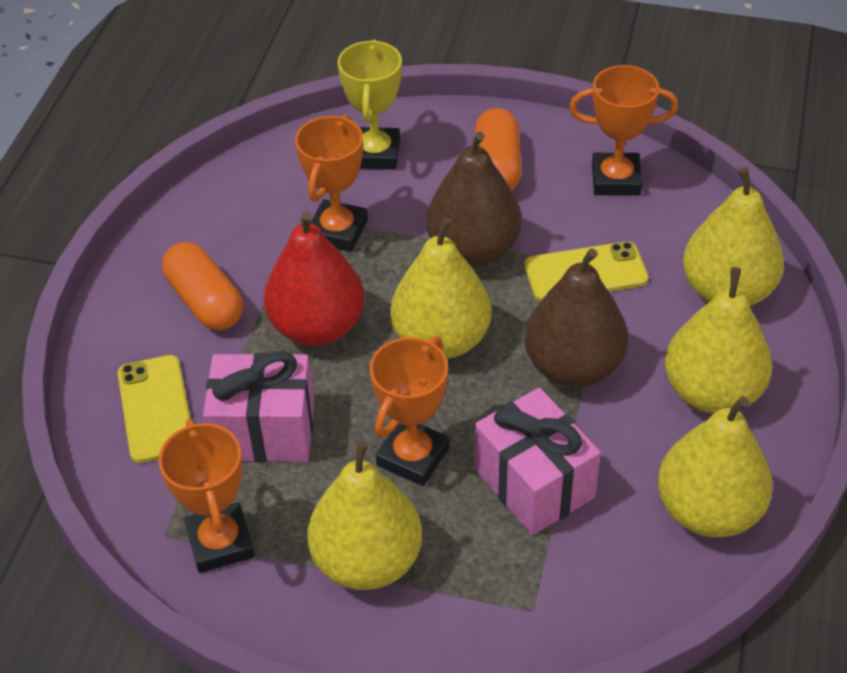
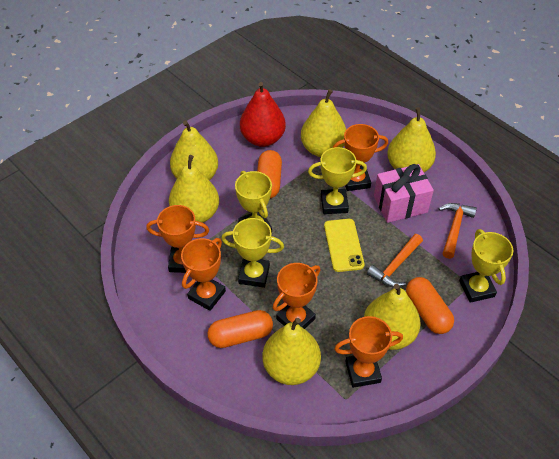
brown pear: [426,132,522,266] [525,248,628,387] = 2 -> none = 0
orange capsule: [162,242,243,331] [475,108,522,191] = 2 -> [207,310,273,348] [257,150,282,198] [406,277,454,334] = 3
orange hammer: none = 0 -> [367,234,423,287] [439,203,477,259] = 2
orange trophy: [158,419,254,573] [295,115,368,252] [370,336,450,486] [569,65,679,195] = 4 -> [146,205,209,273] [181,238,226,311] [273,263,320,329] [333,124,388,191] [334,316,403,388] = 5
pink gift: [203,351,314,462] [475,388,601,535] = 2 -> [374,164,434,223] = 1
yellow pear: [308,441,422,590] [390,217,492,359] [658,396,773,538] [665,267,772,414] [683,167,784,306] = 5 -> [169,155,219,223] [170,121,218,180] [263,318,321,385] [301,89,346,157] [364,284,421,350] [387,107,436,172] = 6
yellow phone: [118,355,190,463] [524,241,648,301] = 2 -> [324,219,365,272] = 1
yellow trophy: [338,39,402,170] = 1 -> [221,218,284,288] [235,171,272,232] [308,147,367,214] [459,229,513,303] = 4

